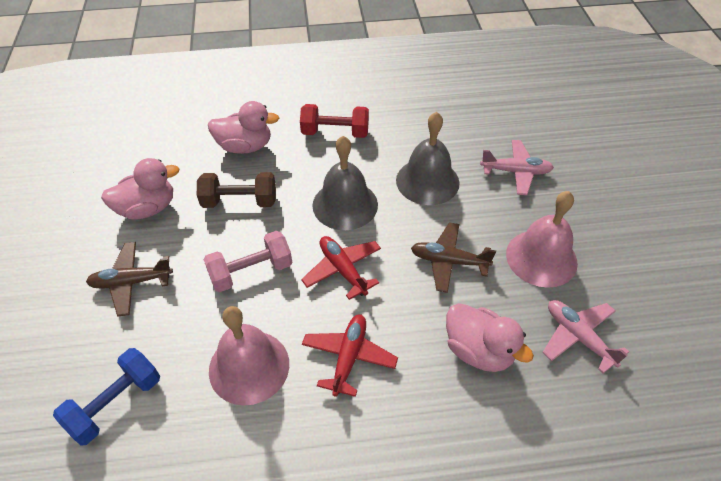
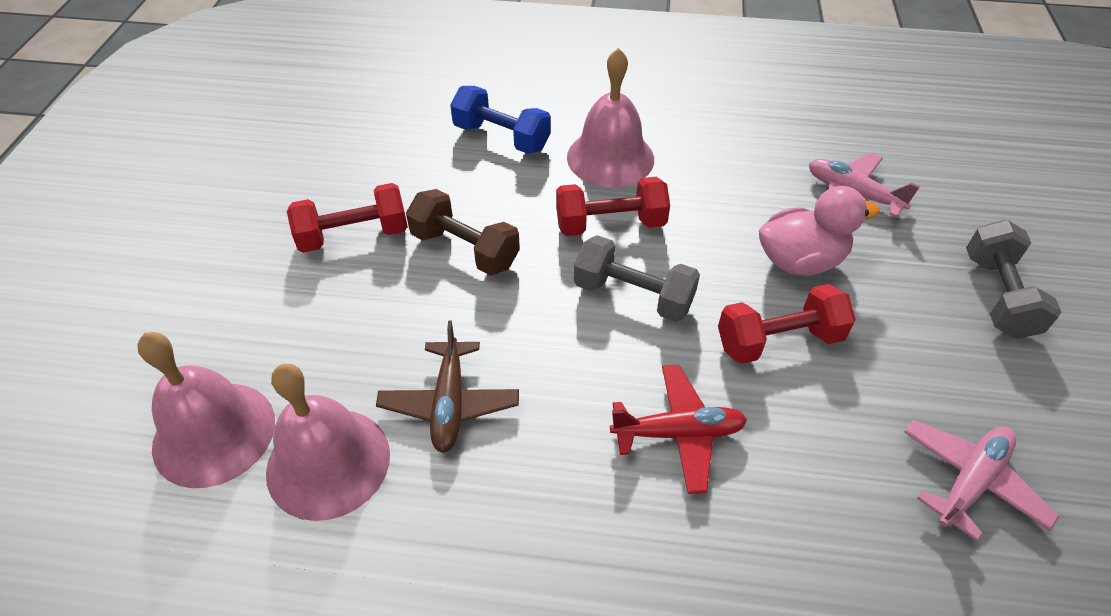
brown plane: [86,242,173,316] [411,222,496,293] = 2 -> [376,320,519,453] = 1
grey bell: [312,136,378,230] [396,112,460,205] = 2 -> none = 0
grey dumbbell: none = 0 -> [574,235,700,322] [966,220,1061,339] = 2
pink bell: [209,306,289,406] [506,191,578,288] = 2 -> [137,332,275,488] [266,364,390,521] [567,48,654,187] = 3
pink duck: [101,158,180,220] [208,101,279,154] [446,303,534,372] = 3 -> [759,186,880,276] = 1
pink dumbbell: [203,231,292,292] = 1 -> none = 0
red dumbbell: [300,104,369,138] = 1 -> [287,183,408,253] [556,177,670,236] [718,284,856,364] = 3
red plane: [301,236,381,300] [302,315,398,397] = 2 -> [610,365,747,494] = 1

